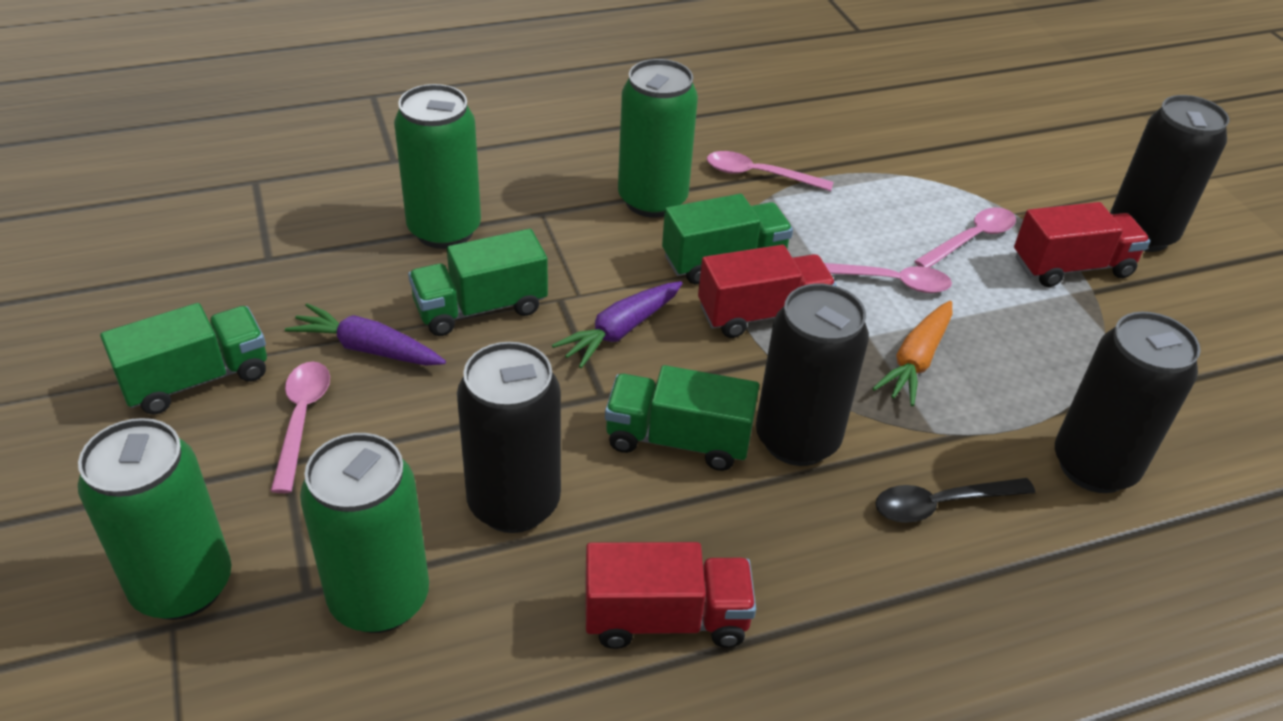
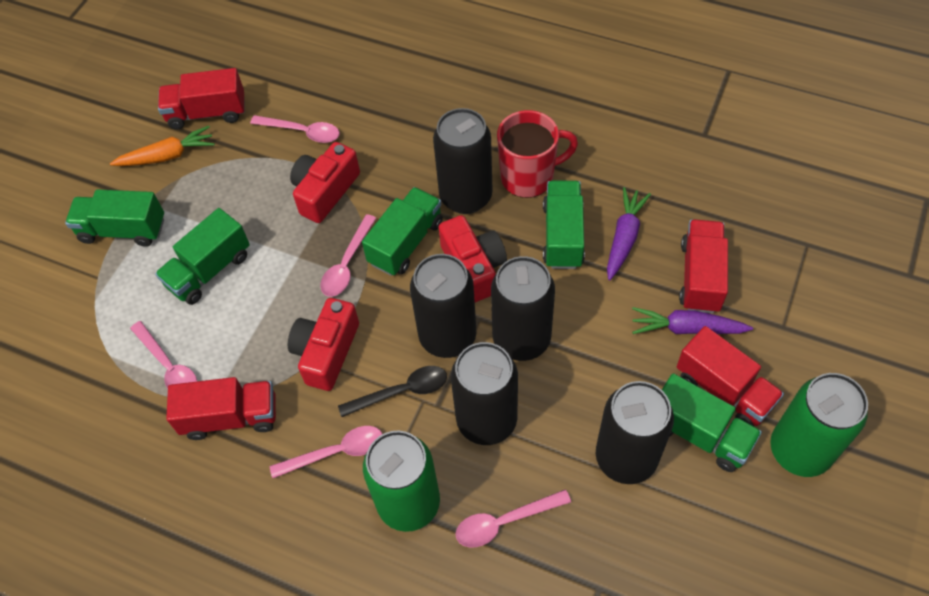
black can: [457,342,561,533] [756,284,869,466] [1055,312,1201,493] [1110,95,1229,252] = 4 -> [410,254,476,358] [433,108,493,214] [451,342,518,445] [491,256,555,361] [596,381,674,484] = 5
green can: [78,418,231,620] [300,433,429,633] [394,84,481,249] [618,59,698,218] = 4 -> [363,431,440,532] [770,373,868,477] = 2
green truck: [100,303,267,415] [408,229,548,336] [605,365,759,471] [662,194,793,284] = 4 -> [65,189,164,247] [155,208,250,305] [362,187,443,276] [543,181,585,269] [662,373,762,472] = 5
pink spoon: [271,362,330,493] [707,151,833,191] [824,263,952,293] [914,208,1016,268] = 4 -> [130,321,197,389] [250,115,340,143] [270,426,382,478] [320,214,376,297] [455,489,571,548] = 5
red camera: none = 0 -> [288,298,359,391] [290,142,360,223] [439,215,507,303] = 3
red mug: none = 0 -> [497,110,578,198] = 1
red truck: [585,542,756,649] [698,245,836,338] [1014,202,1150,287] = 3 -> [158,68,245,130] [166,377,276,440] [677,326,784,426] [679,219,728,313] = 4

